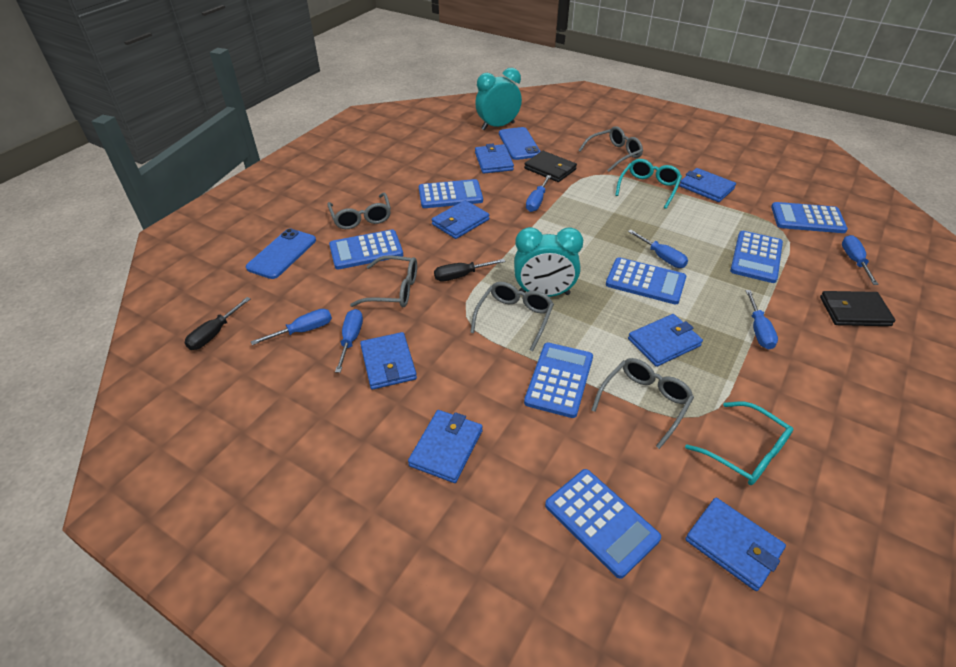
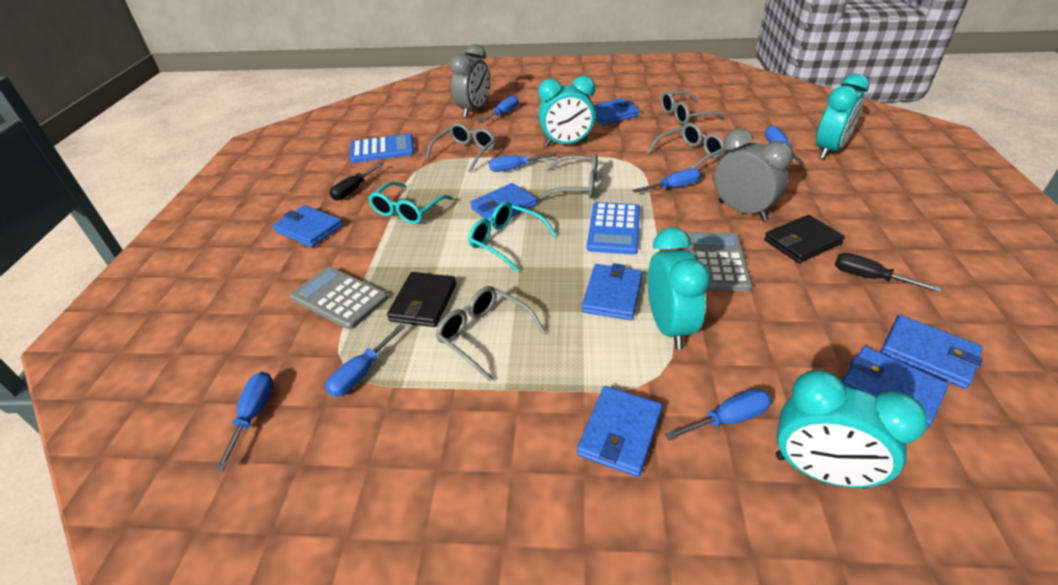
blue calculator: [329,229,403,269] [419,179,483,208] [524,342,593,418] [545,469,661,579] [606,257,686,305] [730,231,783,283] [771,202,848,233] = 7 -> [350,133,414,163] [587,202,640,254] = 2
blue phone: [246,229,316,279] [499,127,541,160] = 2 -> none = 0
blue screwdriver: [251,309,332,345] [335,309,363,373] [526,175,551,212] [628,230,688,268] [746,290,778,350] [842,235,879,285] = 6 -> [215,372,273,471] [325,324,406,397] [478,95,518,123] [489,153,557,172] [632,168,701,193] [665,389,771,441] [765,126,804,163] = 7
grey calculator: none = 0 -> [290,266,388,330] [687,232,752,291] = 2
grey clock: none = 0 -> [450,44,490,118] [714,128,793,221] = 2
turquoise clock: [475,68,522,130] [514,227,583,297] = 2 -> [538,75,596,146] [648,227,710,349] [776,370,927,489] [816,74,869,159] = 4

